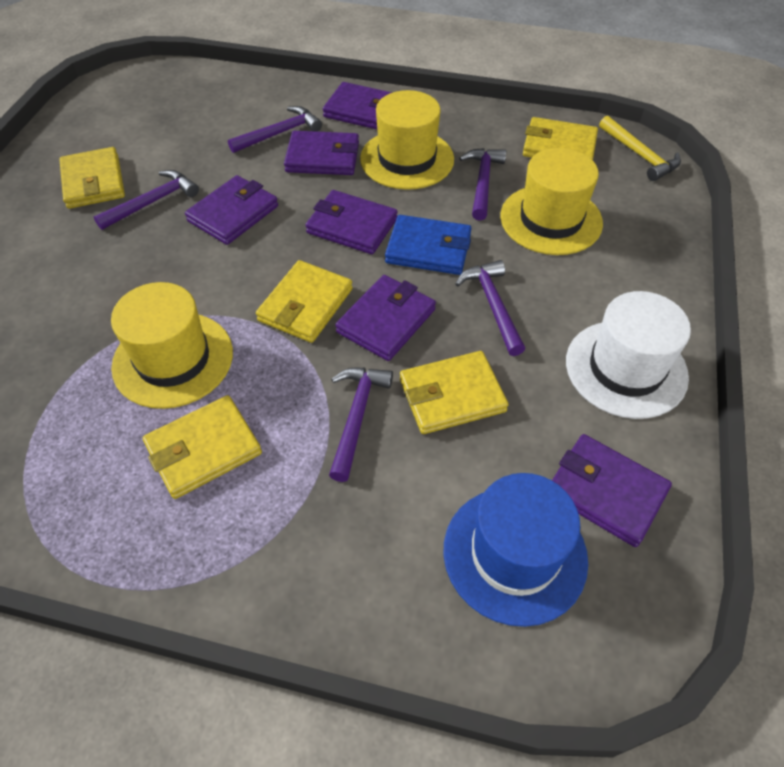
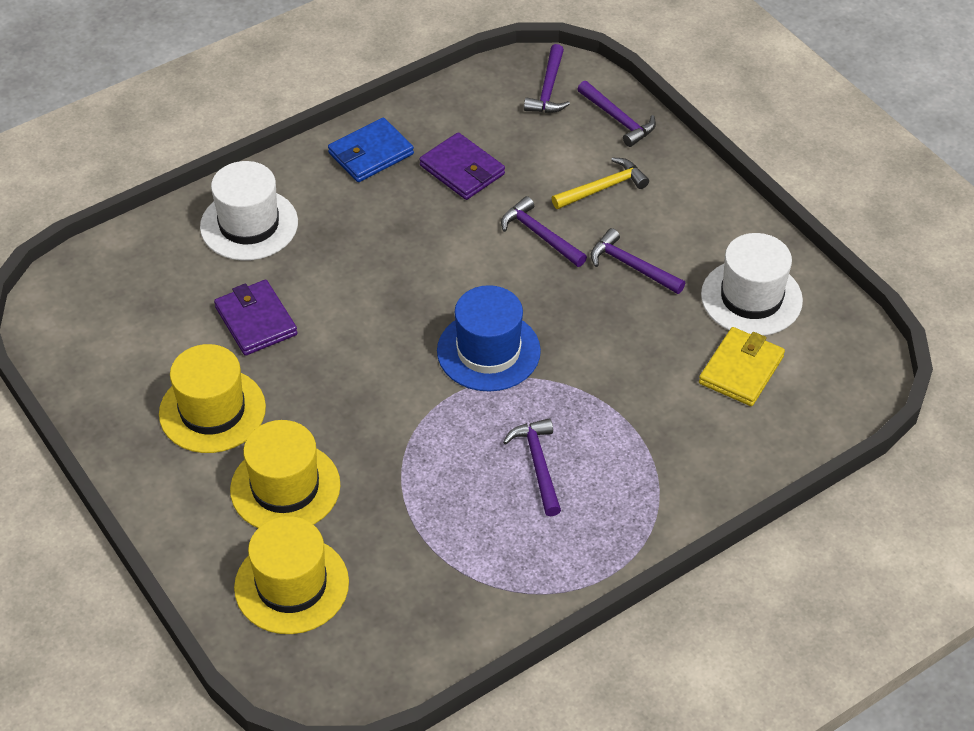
purple wallet: [185,175,278,245] [284,131,359,175] [305,190,398,254] [323,82,392,129] [335,275,436,361] [552,434,672,547] = 6 -> [214,280,298,356] [420,132,505,200] = 2
white hat: [566,291,691,419] = 1 -> [200,161,298,261] [701,233,803,336] = 2
yellow wallet: [59,147,125,209] [143,395,262,499] [256,260,353,343] [400,351,509,434] [523,117,598,160] = 5 -> [699,327,785,406] = 1

